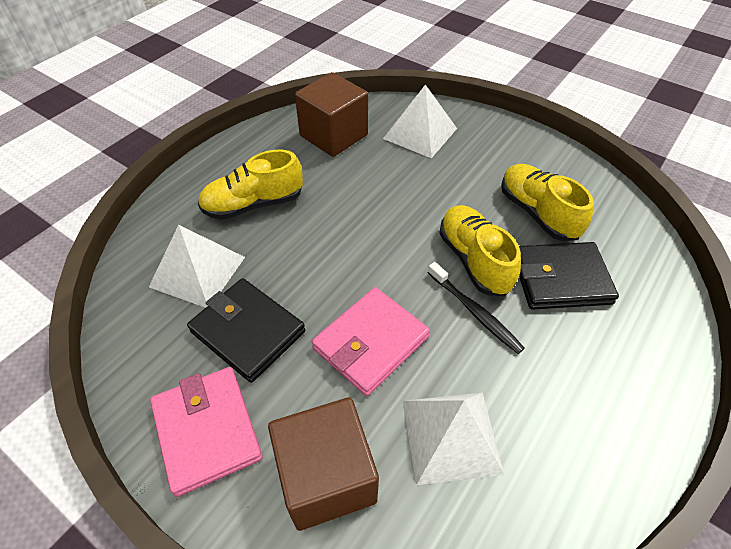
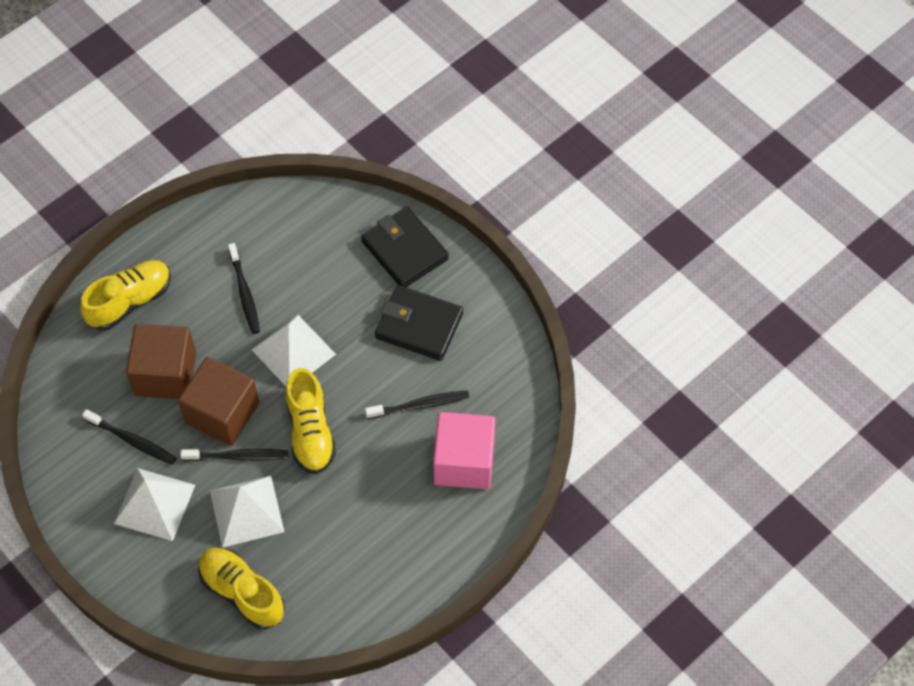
black toothbrush: [428,262,525,354] = 1 -> [82,409,177,465] [180,449,289,461] [228,243,260,334] [365,390,470,419] = 4
pink cube: none = 0 -> [433,412,495,489] = 1
pink wallet: [150,367,263,497] [312,287,430,396] = 2 -> none = 0

